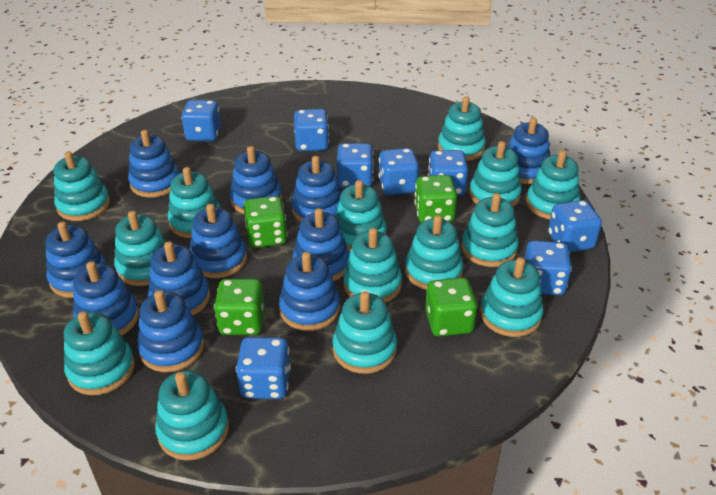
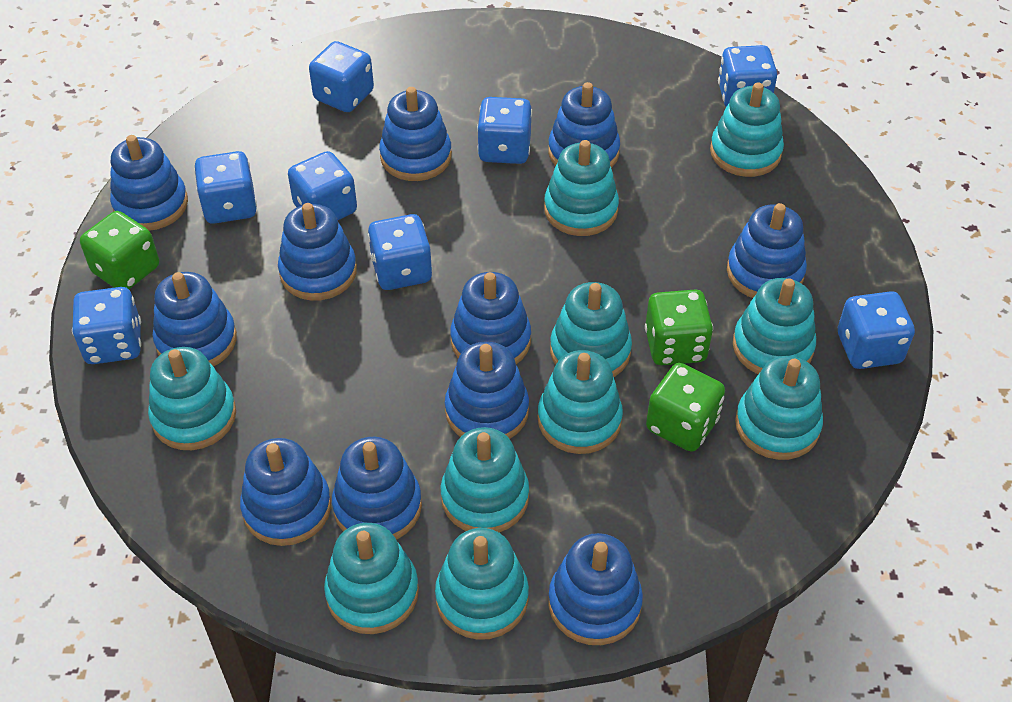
green dice: [214,279,265,335] [244,196,288,248] [414,175,457,223] [425,278,478,337] = 4 -> [80,211,159,289] [645,290,713,365] [646,363,725,452] = 3
turquoise stacking toy: [54,151,110,221] [64,311,135,395] [114,211,167,286] [155,370,229,461] [168,167,221,238] [333,291,397,374] [335,180,387,252] [343,228,402,303] [405,215,463,290] [438,96,486,161] [462,193,519,267] [469,141,522,206] [480,257,543,337] [526,150,580,220] = 14 -> [148,347,236,450] [324,523,419,634] [435,528,529,640] [440,427,529,532] [538,350,623,454] [544,140,619,236] [550,282,632,377] [710,82,784,177] [733,278,816,374] [735,356,823,460] = 10

